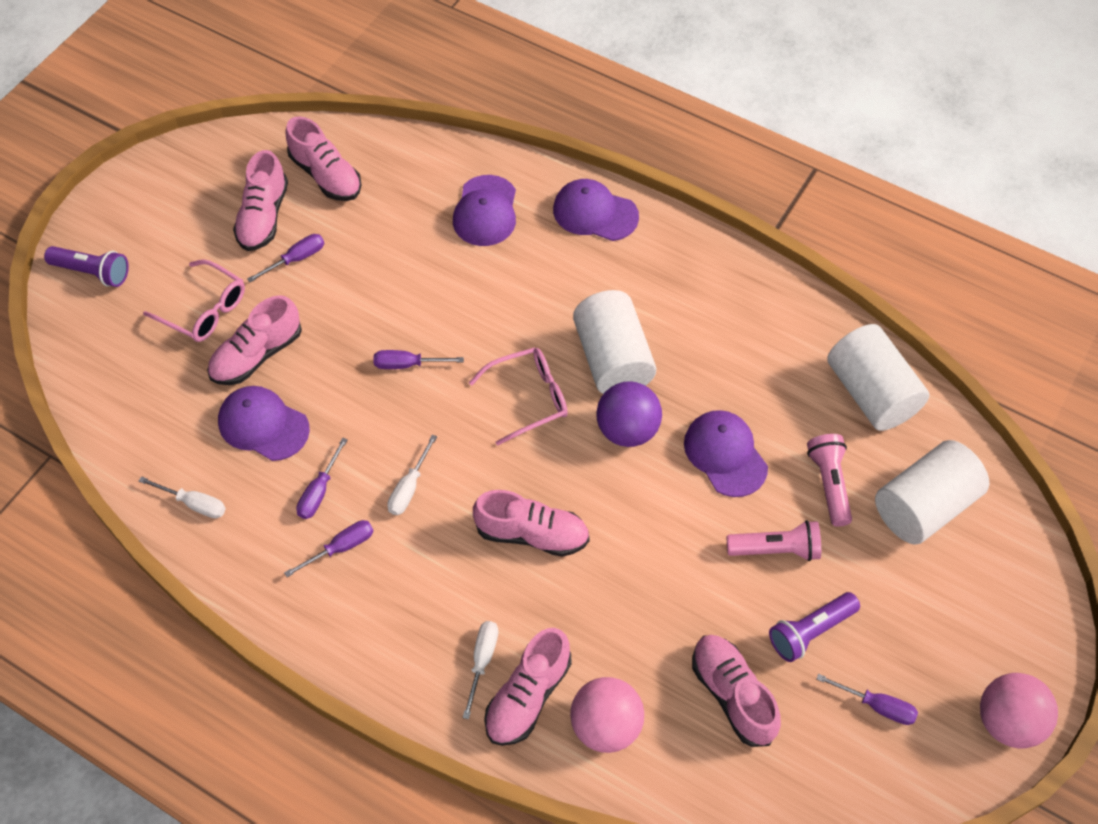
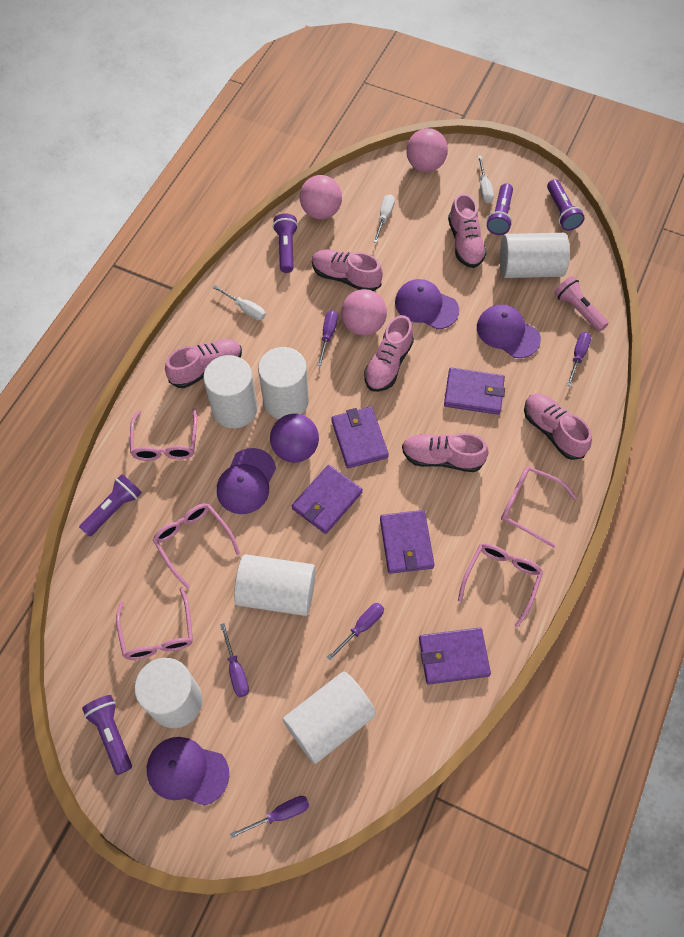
pink ball: [570,677,644,753] [980,673,1058,748] = 2 -> [300,175,342,219] [341,289,387,336] [406,128,448,172] = 3
pink flashlight: [727,520,821,561] [807,434,852,527] = 2 -> [554,276,609,332] = 1
pink glasses: [143,259,245,342] [469,347,568,446] = 2 -> [116,587,193,660] [130,408,197,461] [153,503,240,589] [458,543,543,627] [501,466,577,548] = 5
purple flashlight: [44,246,129,287] [769,592,860,662] = 2 -> [79,474,142,537] [82,695,132,775] [273,213,298,273] [487,183,513,235] [547,179,585,231] = 5
purple wallet: none = 0 -> [292,465,363,534] [331,407,389,468] [380,510,435,574] [419,628,491,684] [444,367,505,415] = 5
white cylinder: [573,290,656,394] [827,324,929,431] [875,440,990,545] = 3 -> [134,658,203,728] [203,355,258,428] [234,554,316,616] [258,347,309,419] [283,672,376,764] [500,233,570,278] = 6

